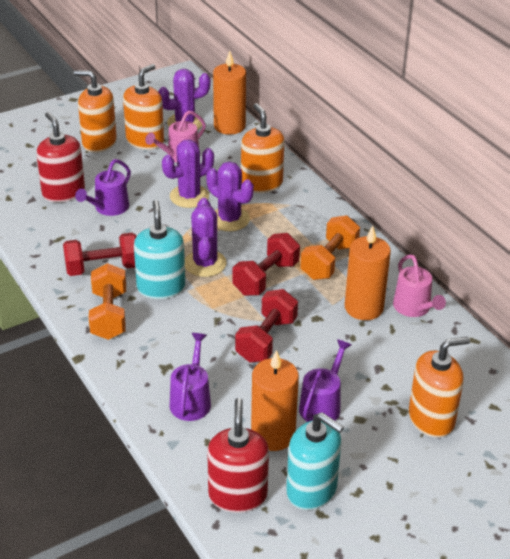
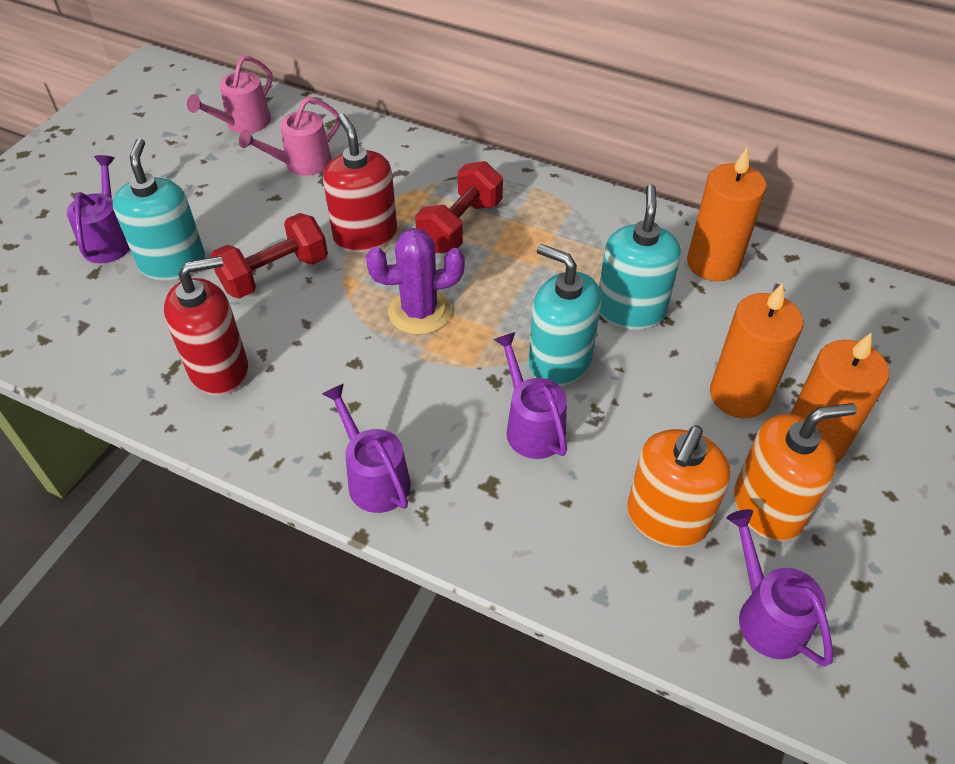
orange dumbbell: [89,263,126,340] [300,215,360,280] = 2 -> none = 0
orange soap dispenser: [74,70,117,153] [123,64,164,150] [241,103,285,193] [409,337,470,438] = 4 -> [627,425,731,548] [734,403,857,541] = 2
purple cactus: [158,69,210,130] [162,139,214,208] [185,198,227,277] [206,162,254,231] = 4 -> [366,228,465,335] = 1
purple watering can: [75,159,131,216] [170,333,211,421] [299,339,351,422] = 3 -> [67,155,130,263] [322,384,411,513] [493,332,567,459] [727,509,833,666] = 4
red dumbbell: [63,233,137,276] [233,233,300,296] [235,289,298,363] = 3 -> [210,213,328,299] [415,161,503,253] = 2
turquoise soap dispenser: [134,200,185,299] [286,412,344,510] = 2 -> [113,138,205,280] [529,244,601,386] [599,184,681,330] = 3

